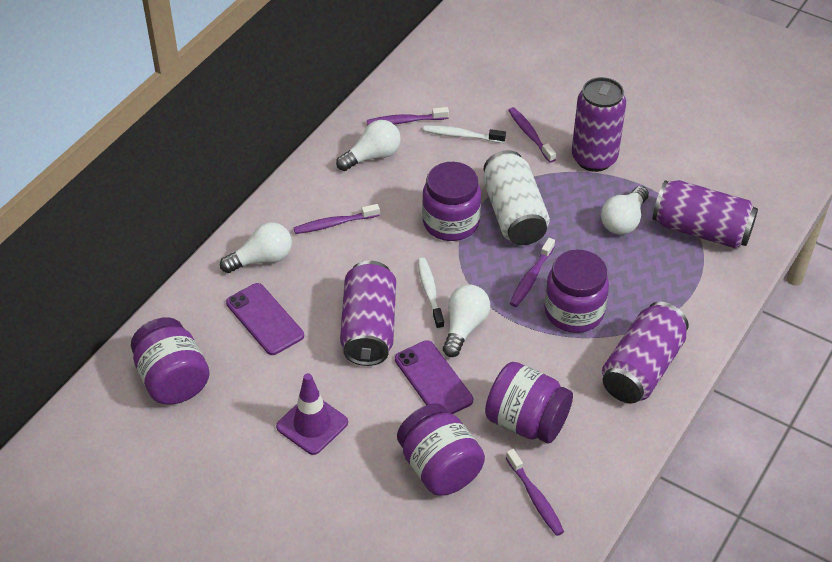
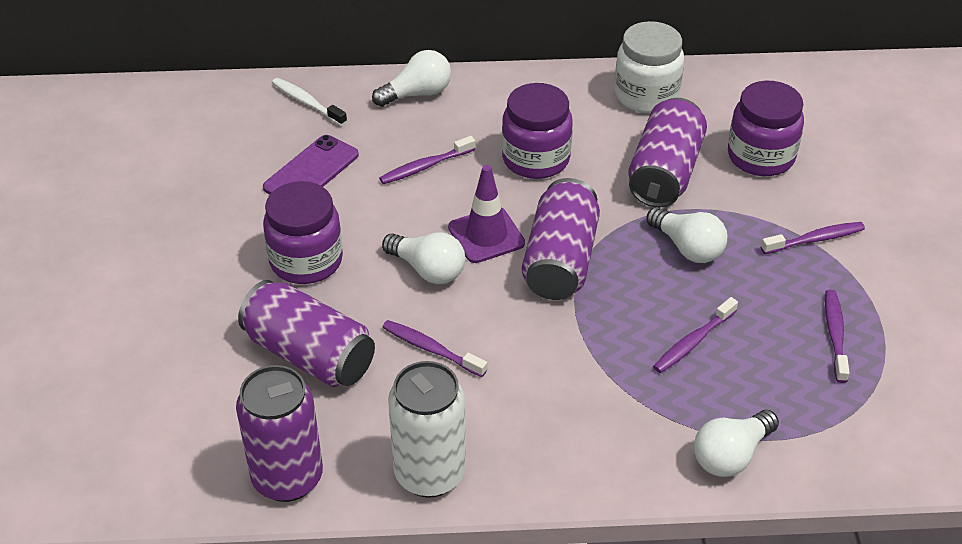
purple jar: [131,317,210,405] [397,403,485,495] [422,162,481,241] [485,362,573,444] [544,250,609,333] = 5 -> [263,181,343,284] [502,83,573,179] [728,81,804,176] = 3
purple phone: [226,283,304,355] [395,340,473,414] = 2 -> [263,135,359,194] = 1
white jar: none = 0 -> [615,21,684,113] = 1
white toothbrush: [418,258,444,330] [423,125,506,143] = 2 -> [272,78,347,126] = 1

